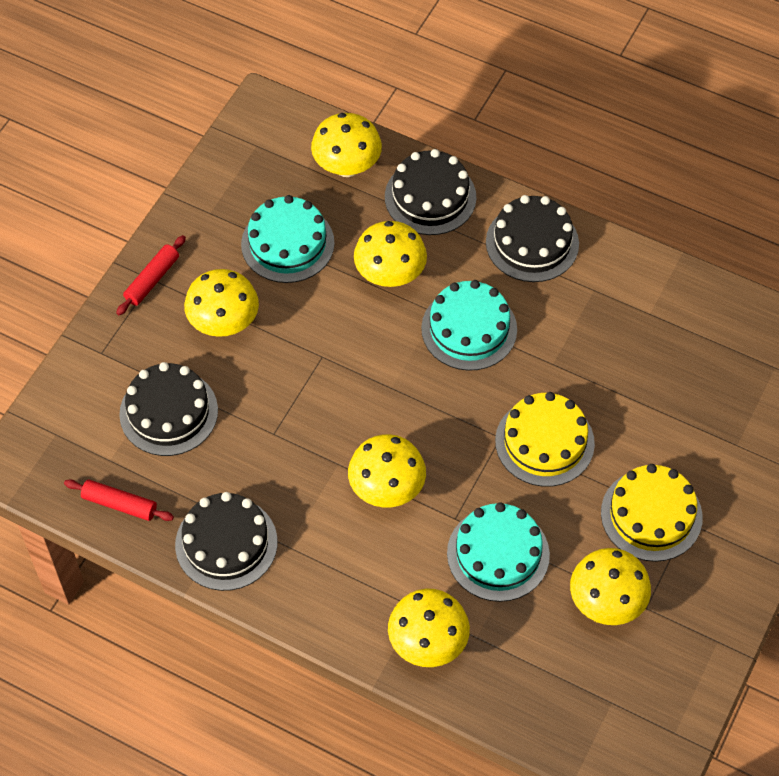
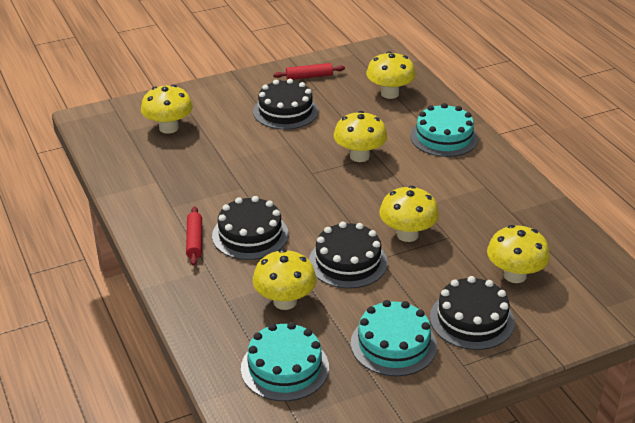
yellow cake: [495,392,595,487] [601,464,703,562] = 2 -> none = 0

